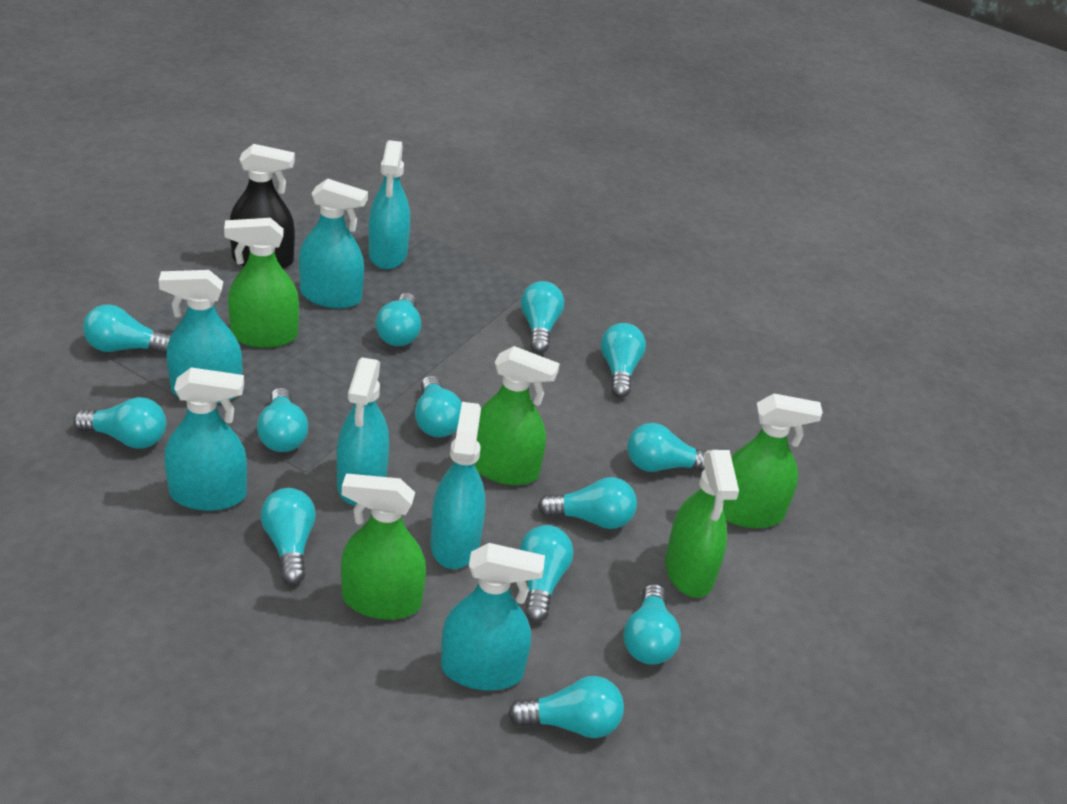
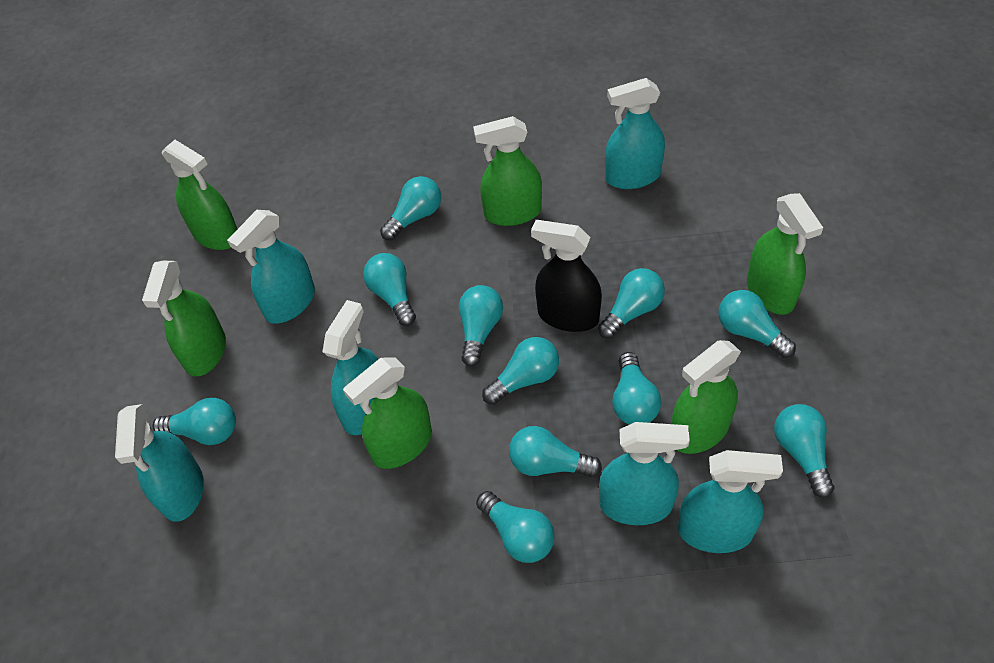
green spray bottle: [224,218,299,348] [341,473,426,620] [474,346,560,485] [665,450,739,598] [723,394,823,528] = 5 -> [142,261,226,377] [162,140,237,250] [343,357,432,469] [473,116,542,226] [671,340,741,454] [747,193,823,315] = 6
turquoise light bulb: [73,397,166,449] [83,304,171,354] [257,388,308,452] [261,488,316,585] [376,293,421,346] [415,375,462,437] [508,676,624,738] [519,525,573,622] [521,281,564,353] [538,477,637,529] [601,323,646,398] [624,584,681,665] [627,423,706,472] = 13 -> [152,398,236,445] [363,253,416,326] [380,176,441,241] [459,285,503,367] [476,491,555,563] [482,337,559,405] [509,426,602,477] [598,268,665,339] [612,352,661,425] [718,290,796,358] [774,404,834,498] = 11
turquoise spray bottle: [159,270,242,404] [165,367,247,511] [299,179,368,309] [336,357,389,505] [368,140,410,269] [430,402,486,569] [441,543,545,691] = 7 -> [115,404,204,522] [227,210,315,324] [323,300,378,435] [599,422,690,525] [605,78,665,189] [678,450,783,553] = 6

